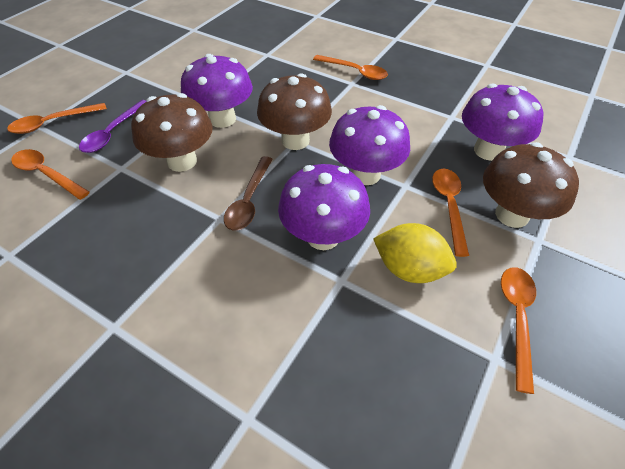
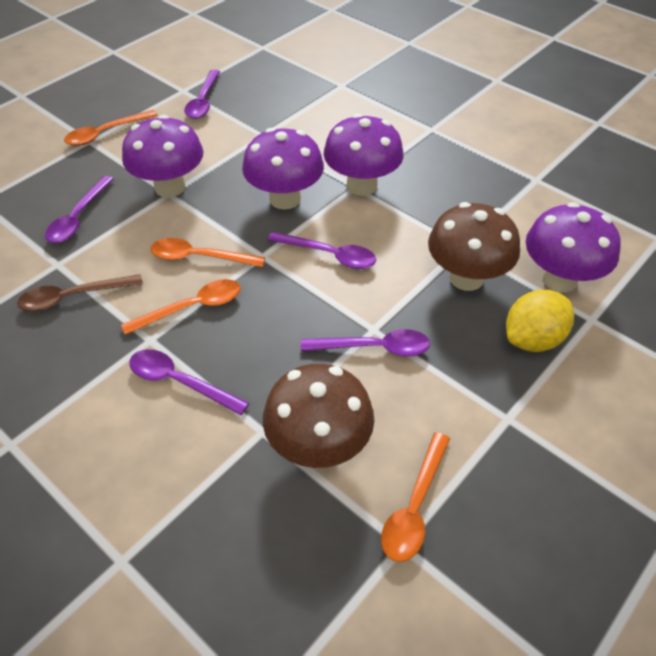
brown mushroom: [131,93,213,172] [257,73,332,150] [483,142,579,228] = 3 -> [263,363,374,468] [428,202,520,291] = 2
orange spoon: [7,103,107,134] [11,149,90,200] [313,55,388,80] [432,168,469,257] [501,268,536,394] = 5 -> [64,110,157,146] [121,279,241,335] [151,238,265,267] [381,432,450,562] = 4
purple spoon: [79,100,147,153] = 1 -> [45,176,114,243] [129,349,249,415] [184,70,220,119] [268,231,376,269] [301,329,430,357] = 5

